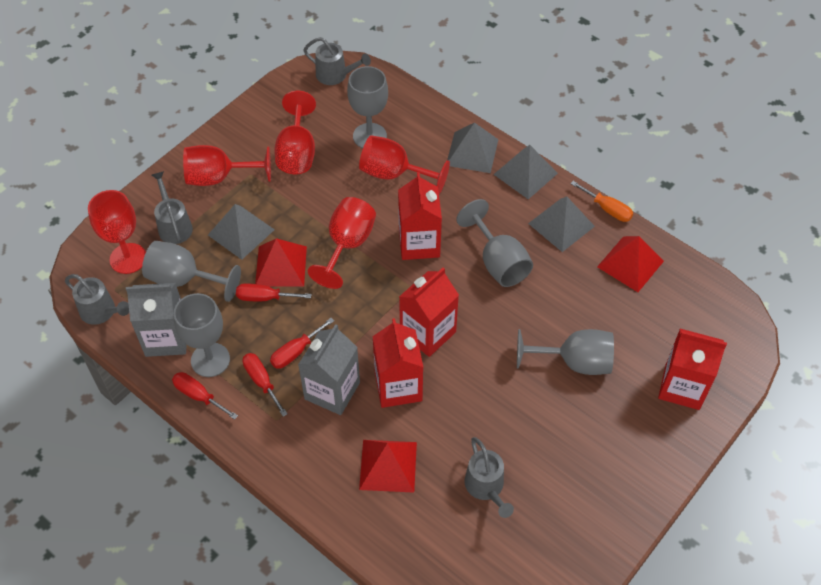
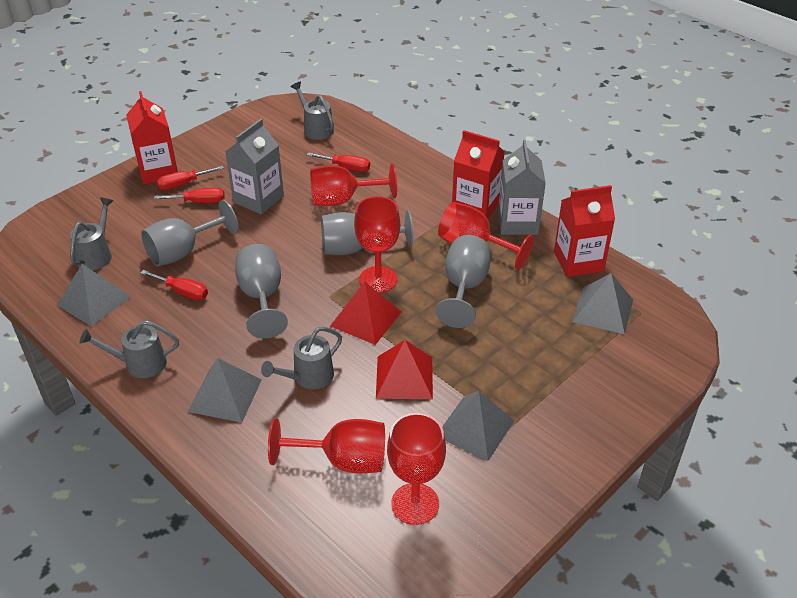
grey goblet: [142,241,241,302] [174,293,230,377] [347,66,388,148] [456,199,533,287] [517,329,614,375] = 5 -> [141,200,239,266] [235,244,288,338] [321,211,413,255] [436,235,491,328] = 4
orange screwdriver: [570,181,633,222] = 1 -> none = 0
red carton: [372,318,423,408] [398,172,442,260] [399,267,459,357] [658,329,727,410] = 4 -> [126,91,178,184] [452,130,505,219] [554,185,615,277] = 3
red pyramid: [255,238,307,287] [359,440,417,493] [597,236,664,292] = 3 -> [330,282,401,345] [376,340,433,399] = 2

